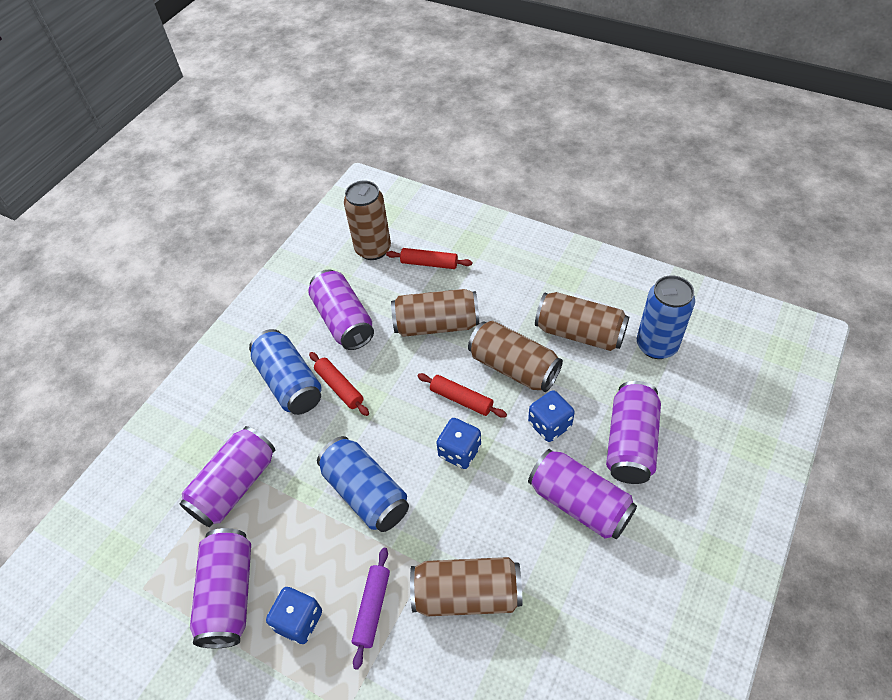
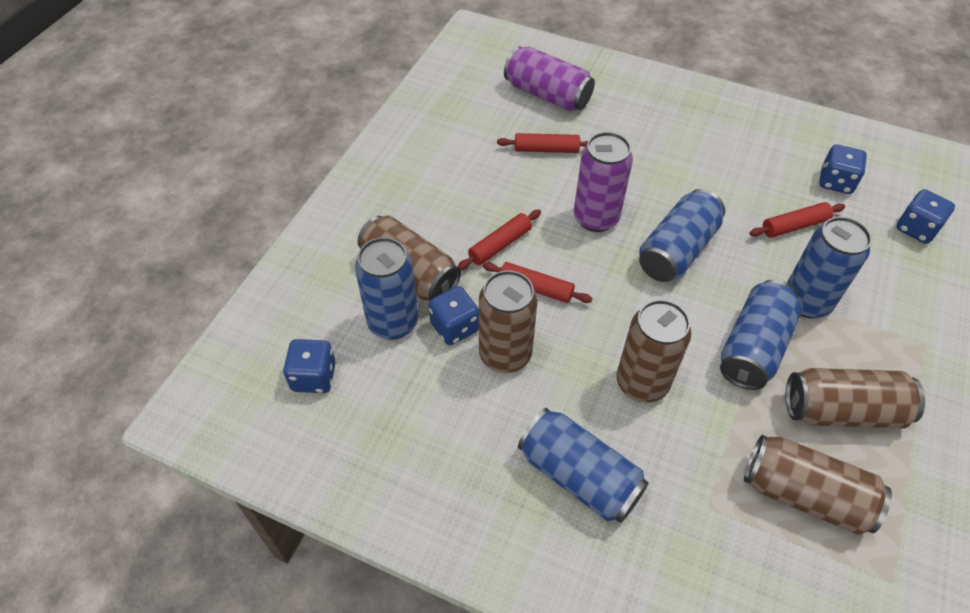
blue can: [249,329,322,415] [317,436,409,532] [637,275,695,359] = 3 -> [355,237,418,340] [518,408,649,523] [639,189,725,282] [720,280,804,390] [787,217,872,318] = 5
blue dice: [266,587,322,644] [436,418,481,469] [528,390,575,442] = 3 -> [283,339,336,393] [428,286,479,345] [819,144,867,194] [896,189,955,244] = 4
purple can: [180,426,275,527] [190,528,251,648] [308,270,374,350] [528,449,637,539] [606,381,661,484] = 5 -> [504,46,595,112] [574,132,633,232] = 2
purple rolling pin: [352,548,390,670] = 1 -> none = 0
red rolling pin: [309,352,369,416] [386,248,472,269] [417,373,507,418] = 3 -> [458,210,541,270] [483,262,593,303] [497,133,588,153] [750,202,845,238] = 4

